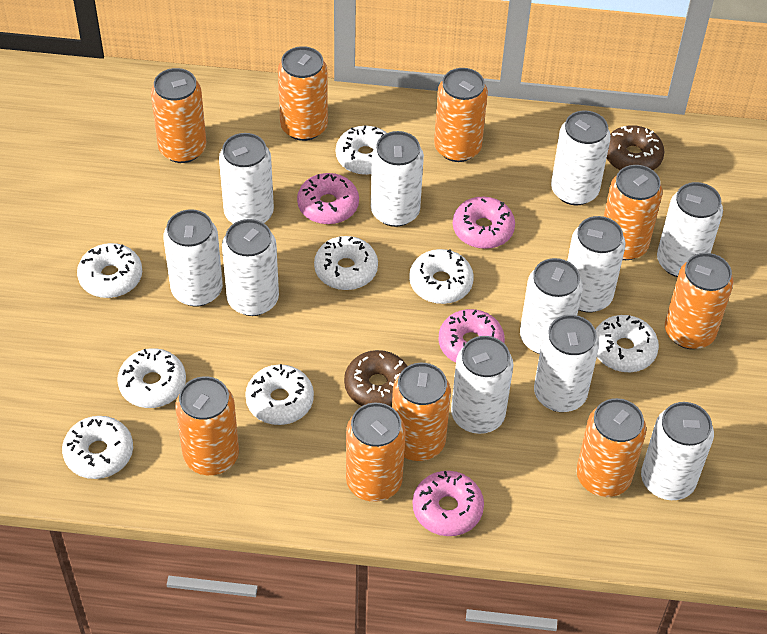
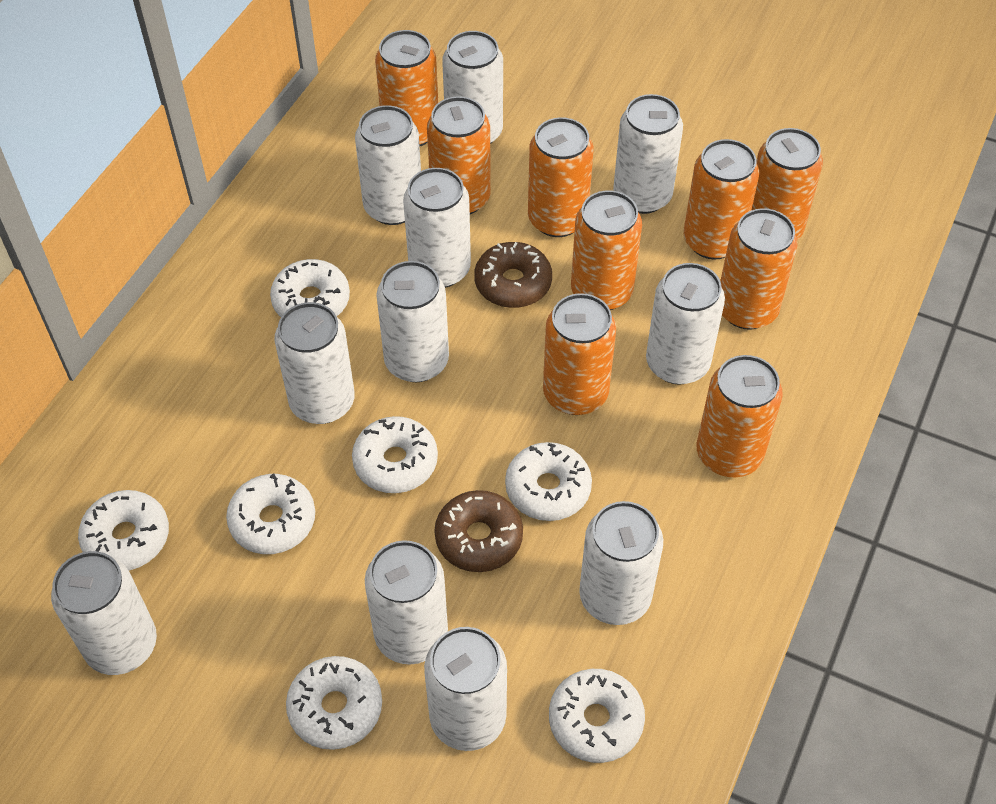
pink donut: [297,173,359,224] [413,471,484,536] [439,309,505,363] [453,197,515,249] = 4 -> none = 0
white donut: [62,416,133,479] [77,243,142,298] [117,348,186,408] [245,364,314,425] [314,236,378,290] [336,125,387,175] [409,249,474,304] [596,315,659,372] = 8 -> [78,490,169,571] [226,473,315,554] [270,259,350,317] [286,656,382,750] [352,416,438,493] [505,442,592,521] [549,669,645,763] = 7

